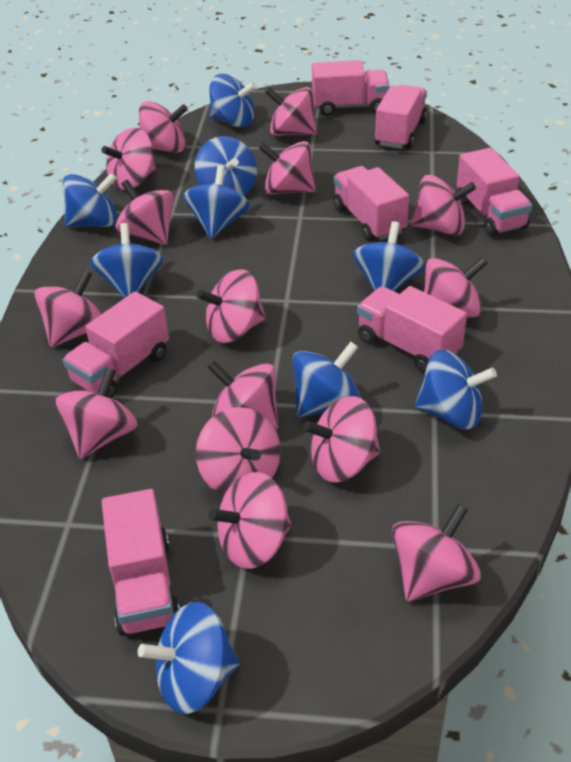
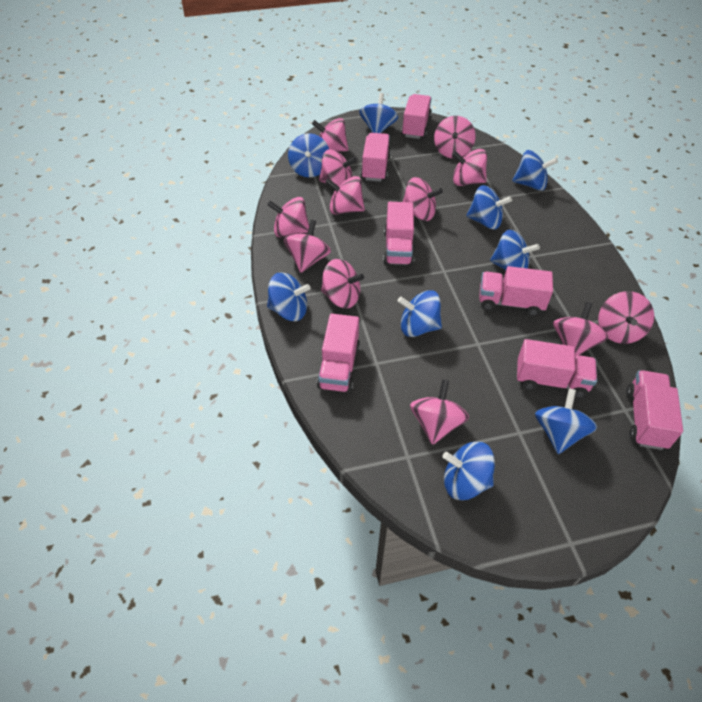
pink spinning top: [35,270,102,347] [55,367,138,459] [101,128,156,190] [116,180,174,245] [139,101,188,153] [196,269,266,343] [196,407,281,495] [207,361,278,430] [208,472,291,569] [259,141,316,194] [265,87,317,136] [303,396,380,483] [392,504,481,602] [411,175,476,236] [424,257,488,318] = 15 -> [267,197,309,237] [284,220,331,273] [312,118,349,152] [319,149,357,186] [321,259,364,308] [325,176,365,215] [403,177,443,221] [410,380,469,445] [434,116,476,158] [452,149,487,186] [553,302,608,355] [598,291,654,344] = 12

